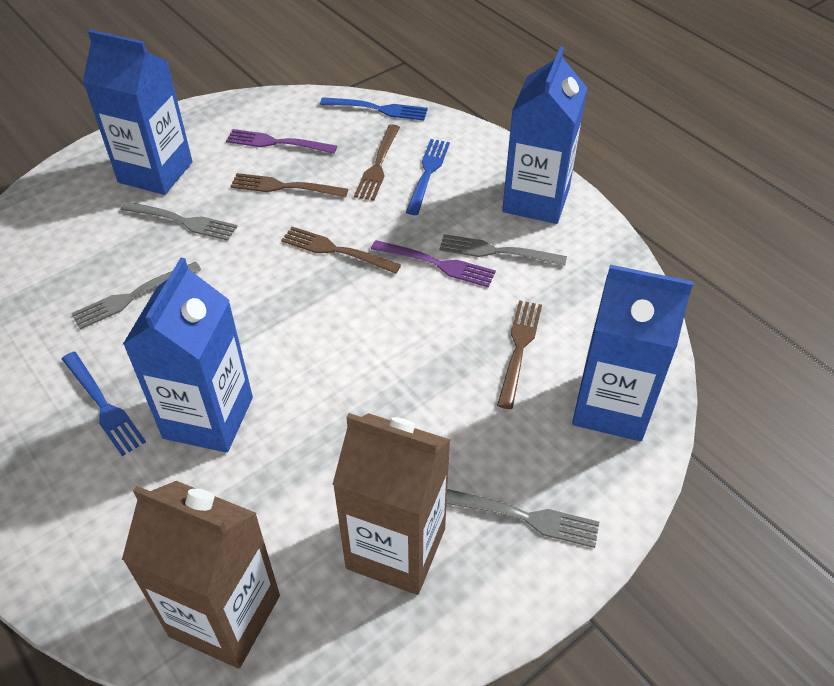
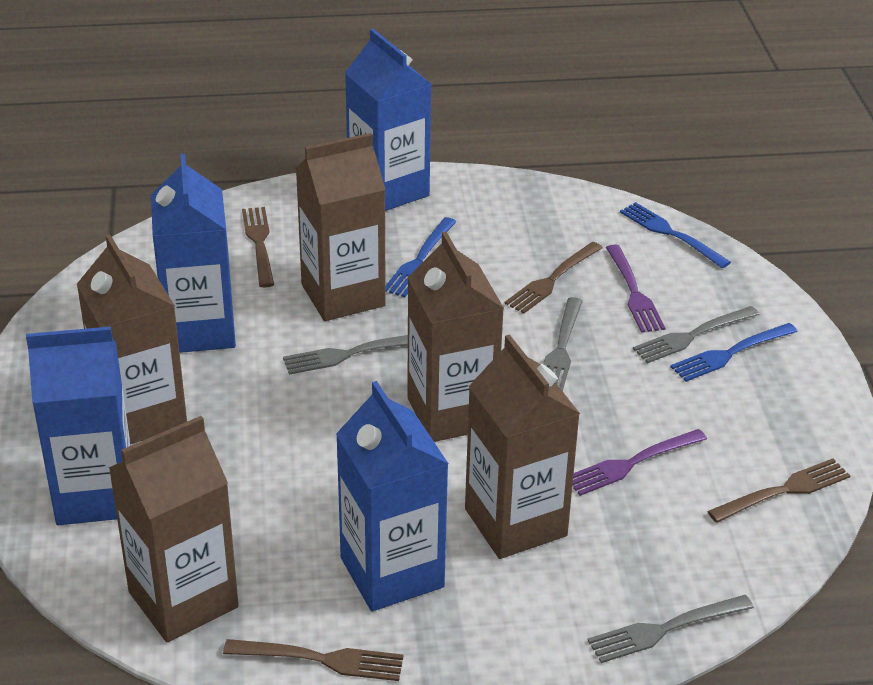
brown carton: [122,481,280,669] [332,413,450,595] = 2 -> [77,234,187,444] [109,416,239,642] [295,133,386,321] [407,232,504,442] [465,334,580,559] = 5

